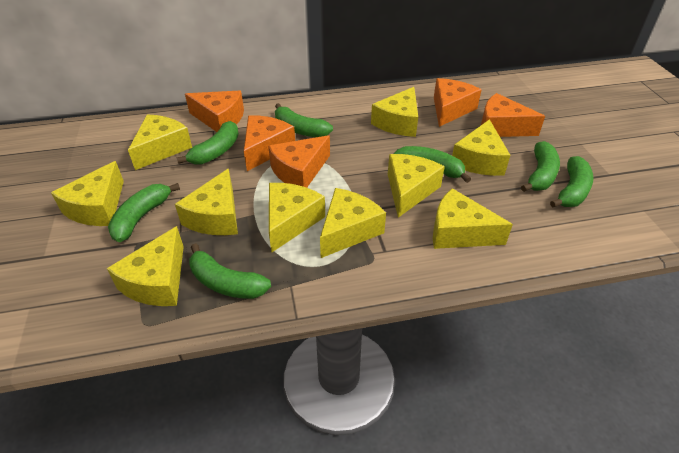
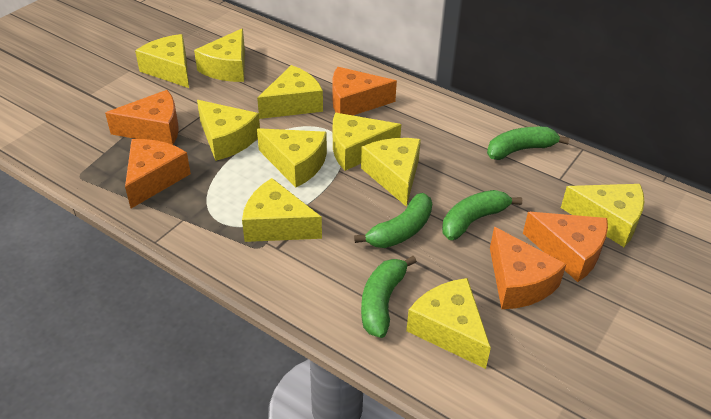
green banana: [108,183,180,242] [176,121,239,165] [189,243,271,299] [275,103,333,137] [394,146,471,183] [521,141,560,192] [550,156,593,207] = 7 -> [354,193,432,248] [361,256,417,338] [442,190,522,240] [487,127,569,160] = 4

